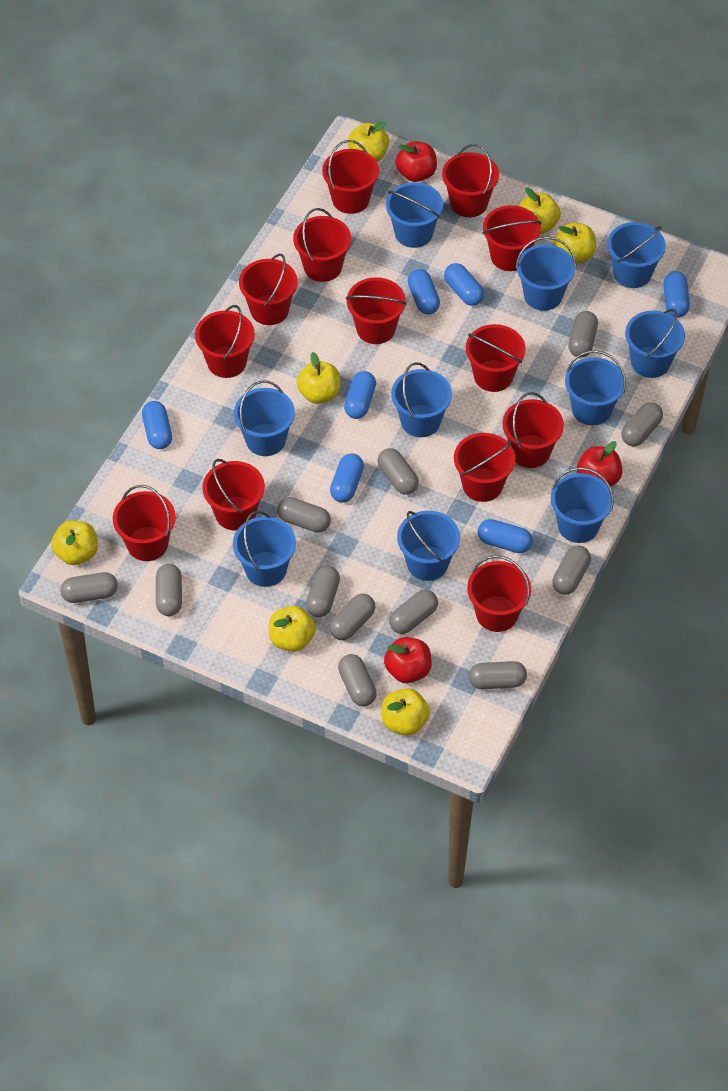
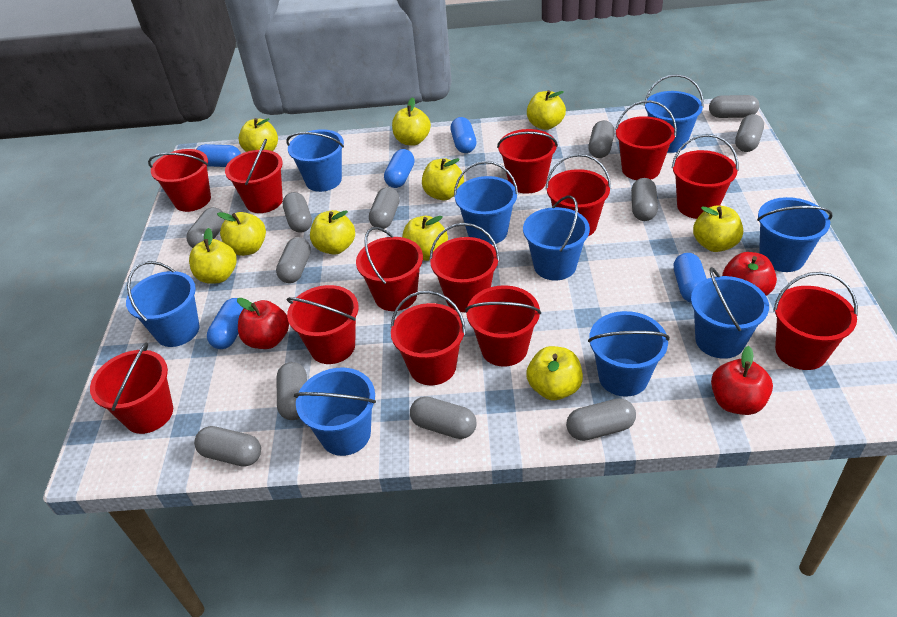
blue bucket: [233,511,296,587] [234,380,295,456] [386,182,443,248] [391,362,452,437] [397,511,460,581] [516,236,576,311] [551,467,614,543] [565,350,626,425] [607,222,666,288] [625,309,685,378] = 10 -> [126,261,200,347] [286,129,344,192] [294,368,376,456] [454,161,518,245] [523,196,590,280] [588,311,670,397] [644,74,704,153] [691,267,769,359] [757,197,833,272] = 9
blue capsule: [142,401,172,449] [330,453,364,503] [344,371,376,419] [408,269,440,315] [444,263,484,306] [478,519,533,553] [663,271,690,318] = 7 -> [196,144,241,167] [207,298,244,349] [384,149,415,188] [450,117,476,153] [674,253,707,303] = 5
yellow apple: [51,520,98,565] [269,606,316,652] [296,352,341,404] [348,122,389,162] [382,688,430,736] [520,188,561,234] [554,222,596,264] = 7 -> [189,228,237,284] [217,212,266,256] [239,118,278,152] [310,210,355,255] [392,97,431,146] [402,216,448,261] [422,158,464,200] [526,346,583,400] [527,90,566,130] [693,205,743,252] = 10

